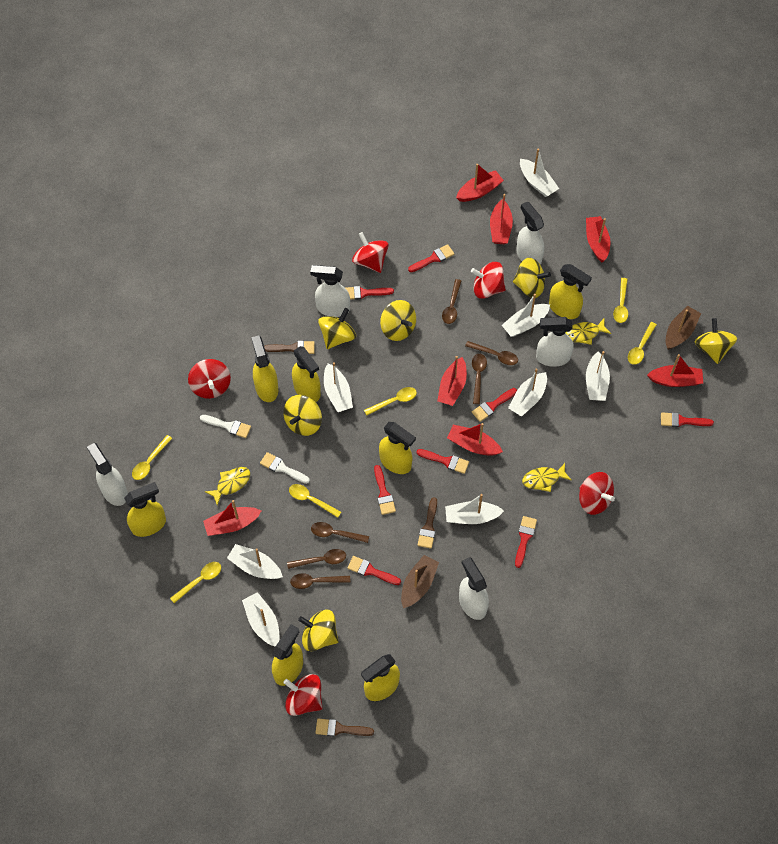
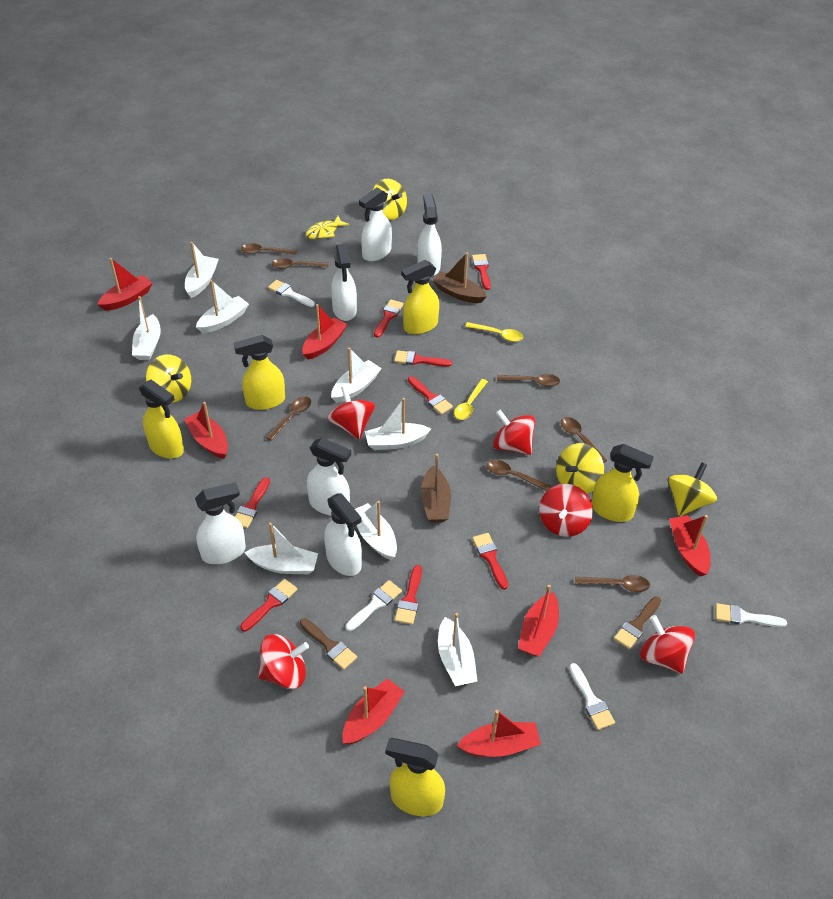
brown brush: [264,341,315,354] [315,718,374,736] [418,497,437,549] = 3 -> [300,618,357,670] [614,596,661,649] = 2
brown spoon: [287,549,346,569] [290,573,351,589] [311,522,369,543] [442,279,462,324] [465,341,518,365] [472,354,487,404] = 6 -> [241,243,297,255] [265,396,311,441] [272,258,329,269] [486,460,551,491] [497,374,560,387] [561,417,607,463] [575,575,650,592] = 7
white brush: [200,415,251,438] [260,452,310,484] = 2 -> [268,280,315,307] [345,580,402,631] [569,663,615,730] [716,603,787,627] = 4
white spray bottle: [87,443,128,506] [310,265,350,317] [459,557,489,620] [516,201,544,265] [536,317,574,367] = 5 -> [195,482,246,564] [307,438,351,516] [324,493,362,576] [331,244,357,321] [359,188,392,261] [417,194,442,275] = 6
yellow fish: [205,467,250,505] [522,463,571,492] [566,319,611,345] = 3 -> [306,216,349,239] = 1
yellow spinning top: [283,395,322,436] [298,610,339,651] [318,308,356,349] [380,300,416,341] [513,258,551,298] [694,318,737,364] = 6 -> [146,355,191,403] [373,179,407,220] [556,443,604,494] [668,462,717,516] = 4
yellow spoon: [132,435,172,480] [170,562,221,603] [289,484,341,518] [364,387,417,416] [613,278,628,323] [628,322,657,365] = 6 -> [454,379,488,420] [465,322,523,342] = 2
yellow spray bottle: [124,482,166,537] [251,335,278,402] [272,624,303,686] [292,346,321,402] [361,654,400,701] [379,422,416,474] [549,264,592,319] = 7 -> [139,379,184,459] [233,335,285,410] [385,738,445,816] [401,260,439,334] [591,444,654,522] = 5

